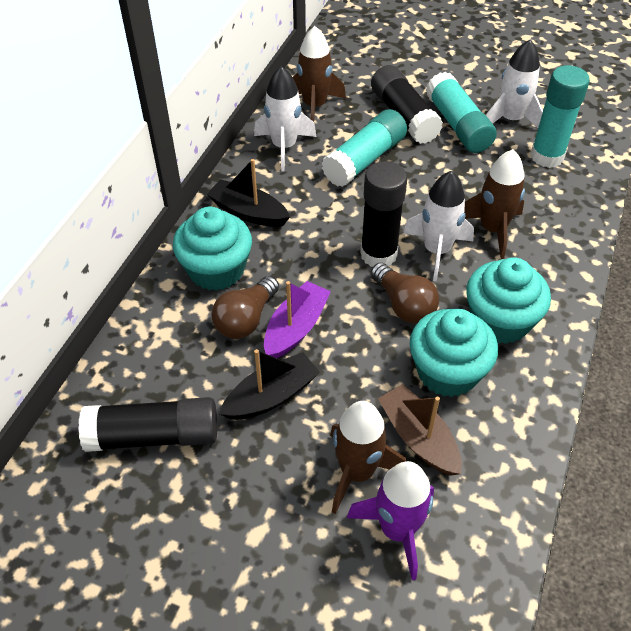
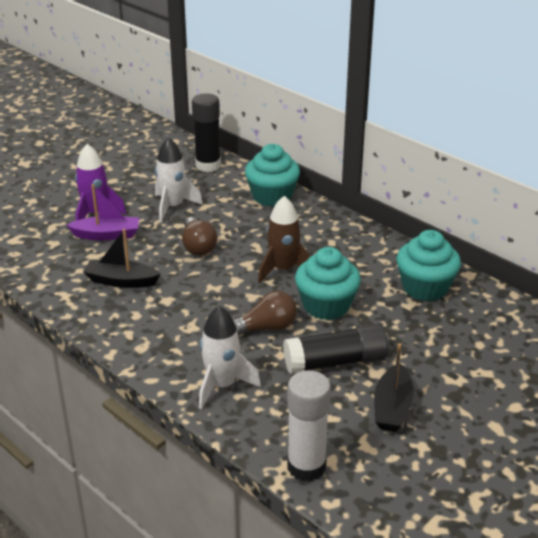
black glue stick: [78,397,217,452] [360,161,407,267] [371,65,443,144] = 3 -> [192,93,221,172] [283,324,388,374] = 2
brown boat: [378,384,462,476] = 1 -> none = 0
brown rocket: [293,26,346,122] [330,401,406,514] [464,149,525,259] = 3 -> [258,196,311,283] = 1
turquoise glue stick: [322,109,407,187] [426,72,497,153] [530,65,590,168] = 3 -> none = 0
white glue stick: none = 0 -> [287,370,331,481] = 1
white rocket: [254,66,316,171] [403,171,474,281] [486,39,543,128] = 3 -> [155,137,203,223] [199,306,261,409] = 2

